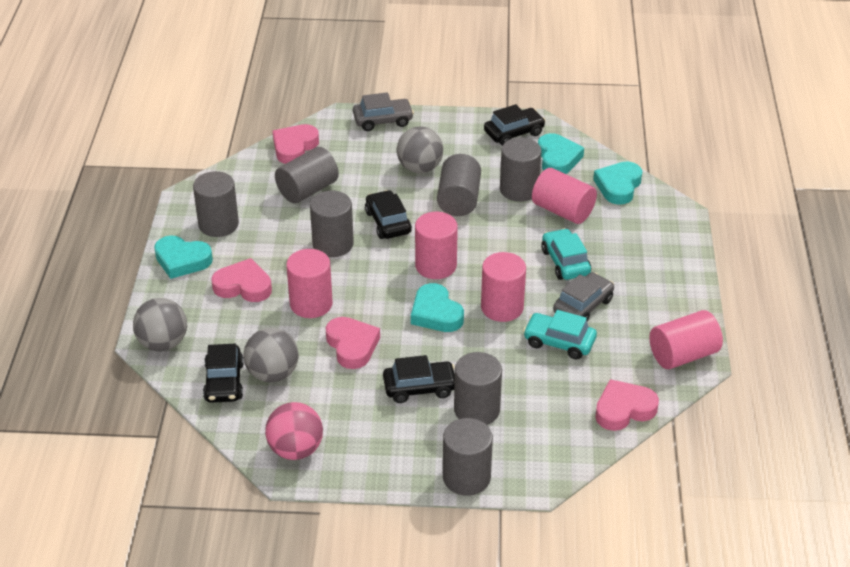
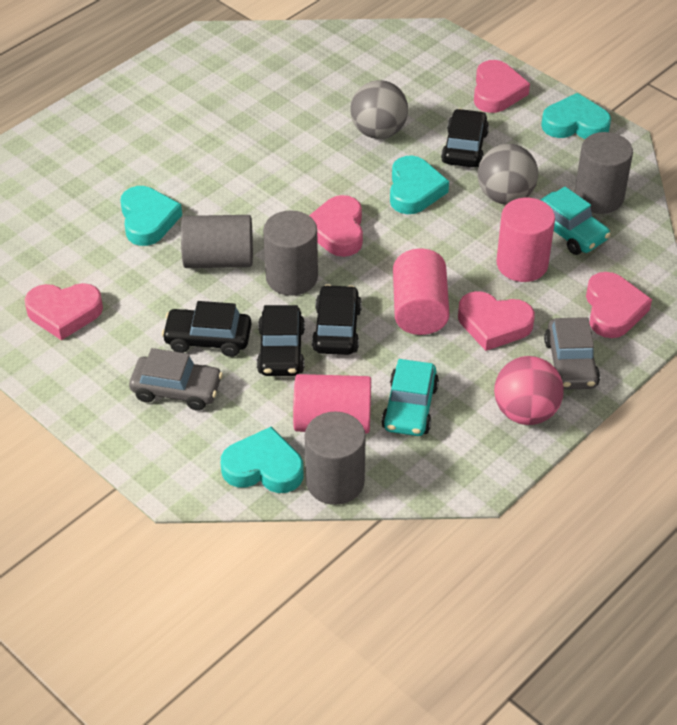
grey ball: [133,298,187,351] [244,328,299,383] [397,126,443,173] = 3 -> [350,80,408,139] [478,144,538,204] = 2
grey cylinder: [193,171,239,237] [275,147,339,203] [310,191,354,257] [437,154,481,216] [443,418,493,496] [454,352,502,425] [500,138,541,202] = 7 -> [181,215,253,268] [263,210,318,296] [304,411,366,505] [574,132,633,214] = 4
pink cylinder: [286,249,333,318] [415,212,458,279] [481,252,526,322] [532,168,597,224] [649,310,723,369] = 5 -> [293,374,371,434] [393,249,449,335] [496,198,555,282] = 3
pink heart: [211,258,272,302] [273,124,319,164] [326,317,380,369] [595,379,659,431] = 4 -> [24,283,103,340] [309,195,363,257] [458,291,535,351] [474,60,530,113] [586,272,652,338] = 5

